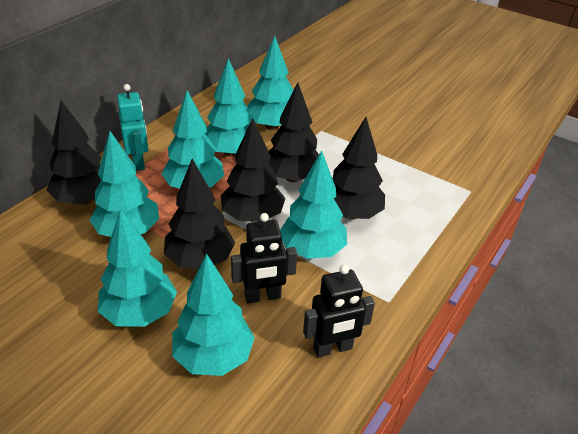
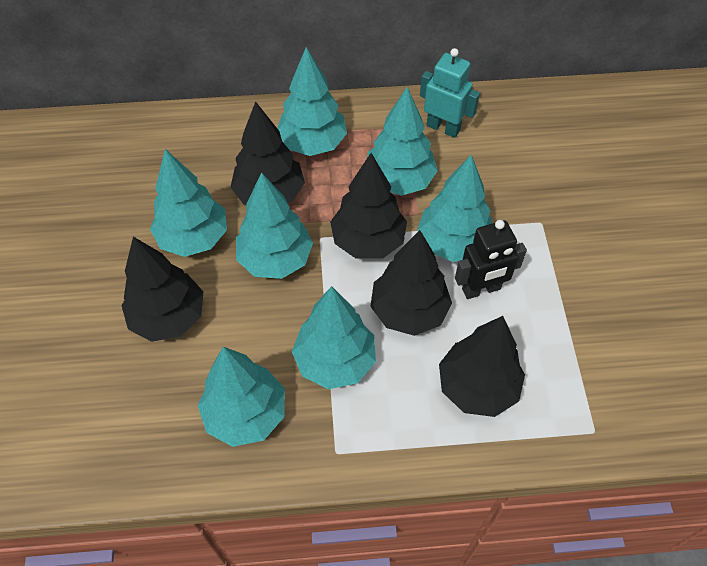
black robot: [231,213,297,304] [303,265,375,358] = 2 -> [455,220,527,299] = 1

